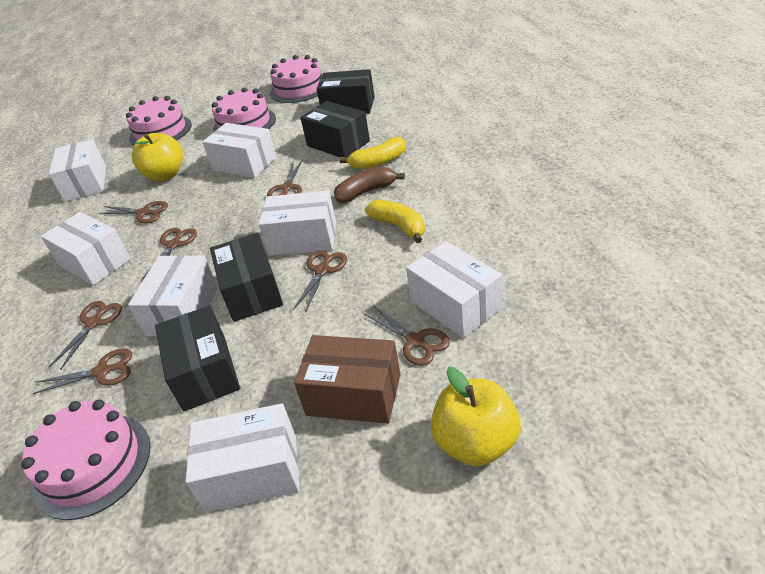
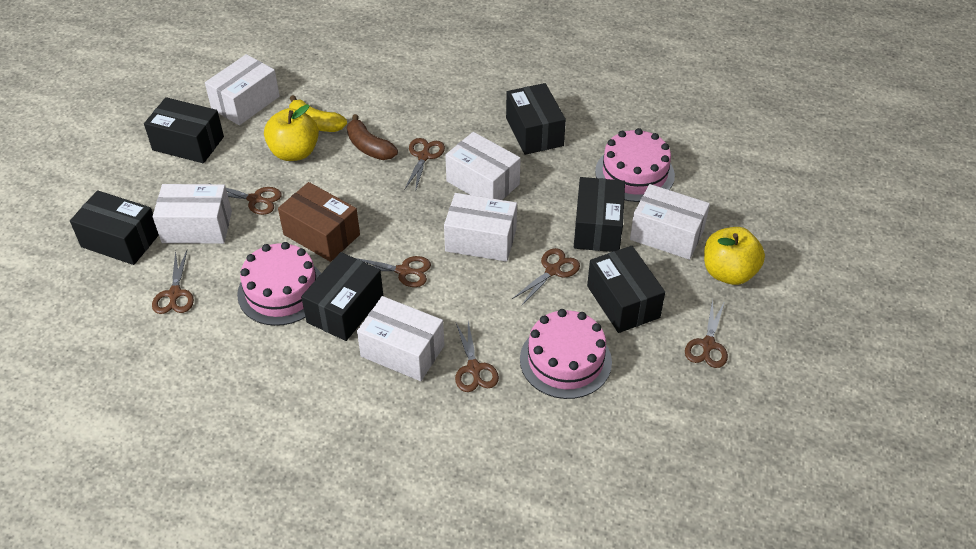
black box: [155,305,240,411] [210,233,283,322] [300,101,370,157] [316,69,375,114] = 4 -> [70,190,159,265] [144,97,224,163] [301,252,383,341] [506,83,566,155] [574,177,625,252] [587,246,665,333] = 6
pink cake: [21,400,151,520] [126,96,192,145] [212,87,276,132] [270,55,322,103] = 4 -> [237,242,321,326] [520,309,612,399] [595,128,675,202] = 3
white box: [41,212,131,286] [49,139,106,202] [128,255,218,336] [186,403,299,512] [202,123,276,178] [259,190,336,256] [406,241,502,338] = 7 -> [153,184,232,244] [205,54,280,125] [357,296,444,381] [444,193,517,262] [445,132,521,200] [630,184,710,260] = 6
yellow banana: [339,137,406,170] [365,200,425,243] = 2 -> [289,95,347,132] = 1

